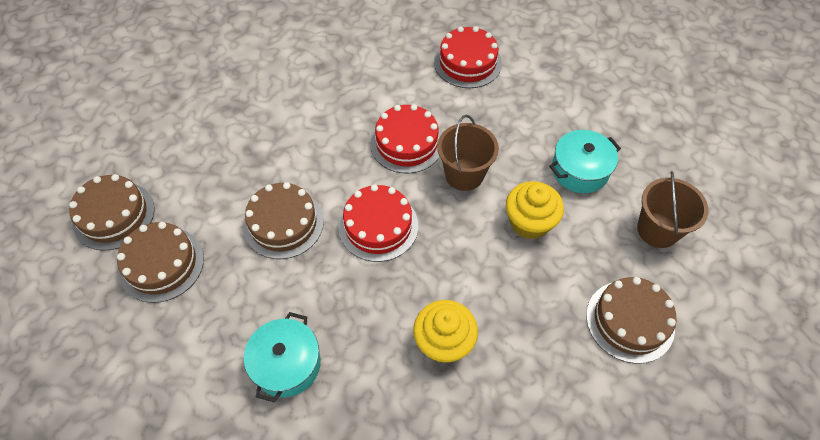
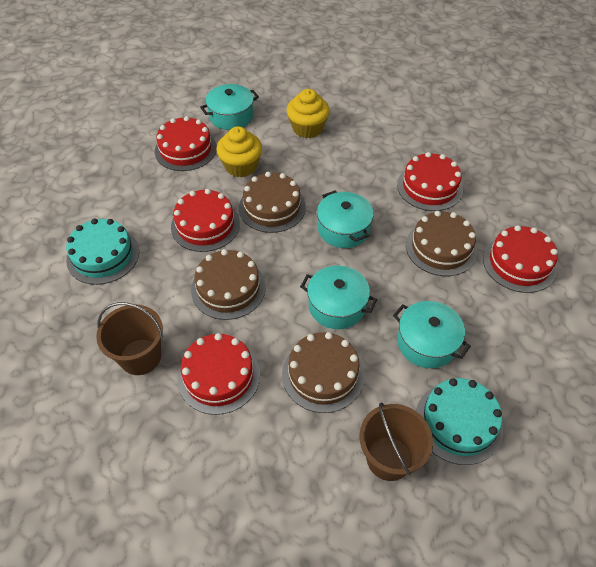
red cake: [338,184,418,262] [370,104,442,173] [434,26,502,88] = 3 -> [155,116,217,171] [171,189,240,252] [178,333,260,415] [397,152,463,211] [483,225,558,293] = 5
turquoise cake: none = 0 -> [66,219,139,285] [416,378,503,465] = 2
turquoise pot: [244,312,321,403] [549,130,621,193] = 2 -> [200,84,259,130] [300,266,377,329] [317,191,374,248] [393,301,471,368] = 4

